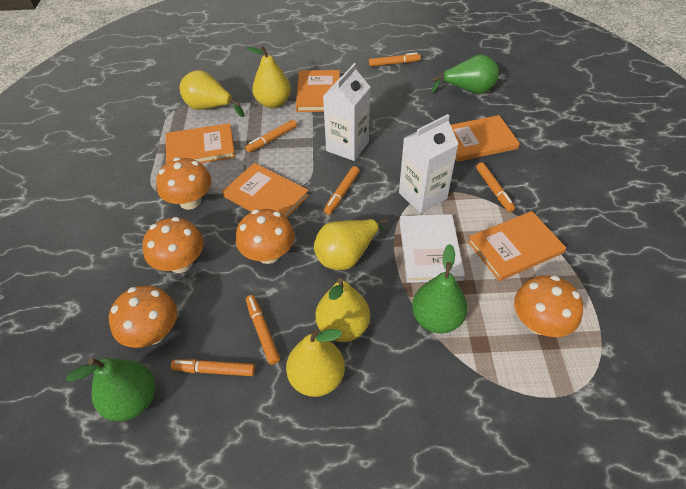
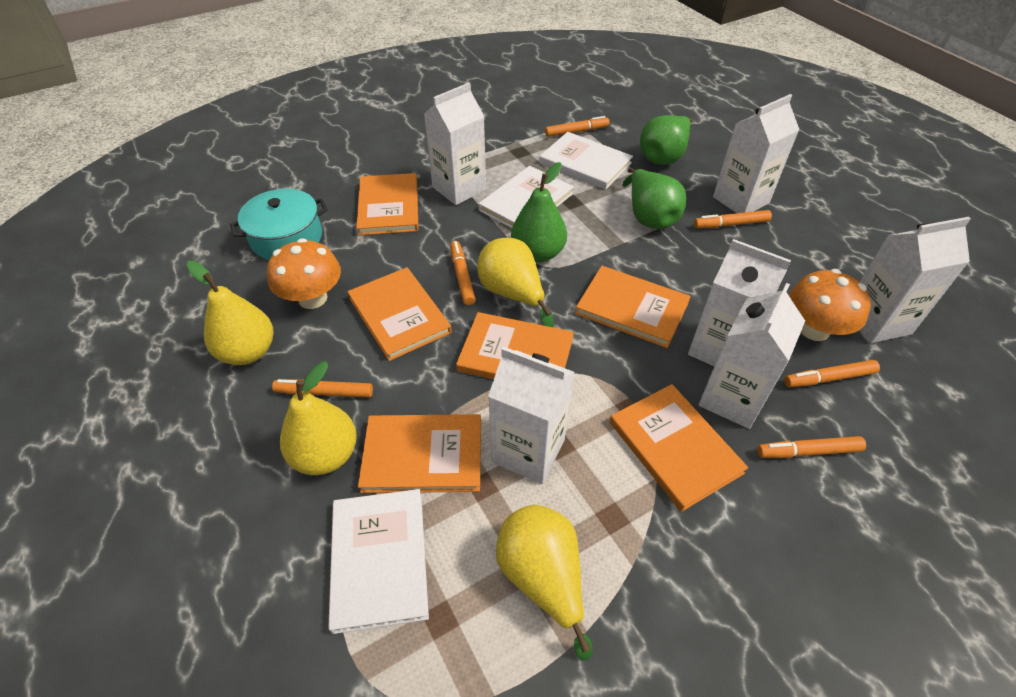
orange book: [166,123,235,164] [222,163,309,218] [296,70,340,112] [451,115,520,162] [468,211,566,281] = 5 -> [347,267,452,361] [356,173,418,235] [358,414,481,493] [456,312,574,379] [575,266,691,348] [610,384,748,512] = 6
orange mushroom: [109,286,177,348] [143,217,204,273] [156,157,212,210] [236,209,295,264] [514,275,583,337] = 5 -> [267,238,341,309] [789,269,871,341] = 2
turquoise pot: none = 0 -> [230,189,327,260] = 1
white book: [399,214,465,283] = 1 -> [328,489,429,634] [478,166,574,228] [539,132,633,190] = 3
white carton: [323,63,370,161] [399,114,458,213] = 2 -> [424,83,486,205] [488,346,574,484] [688,239,791,366] [698,283,805,429] [713,94,799,213] [860,217,971,343] = 6
yellow pear: [180,70,244,117] [245,46,291,108] [286,329,345,397] [314,219,387,270] [315,278,370,342] = 5 -> [186,261,273,365] [280,362,357,475] [477,238,554,327] [496,505,593,660] = 4

